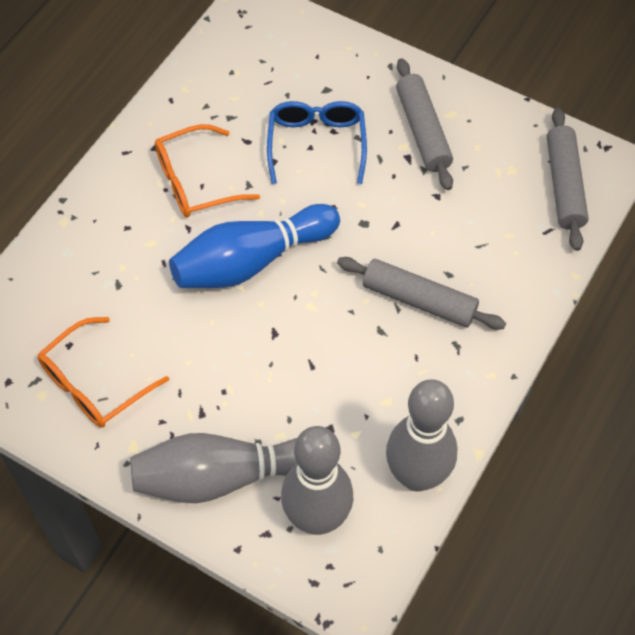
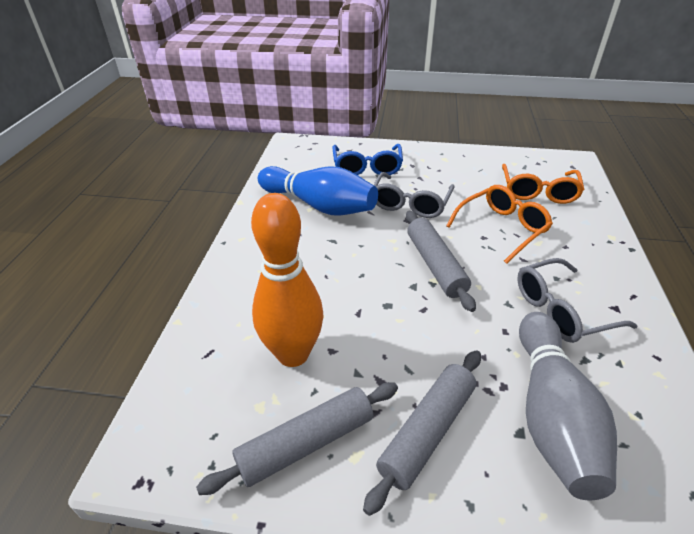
grey bowling pin: [130,433,297,503] [281,426,353,535] [386,379,458,492] = 3 -> [519,312,617,500] = 1
grey glasses: none = 0 -> [374,172,455,218] [517,258,638,343] = 2
orange bowling pin: none = 0 -> [251,193,323,367] = 1

